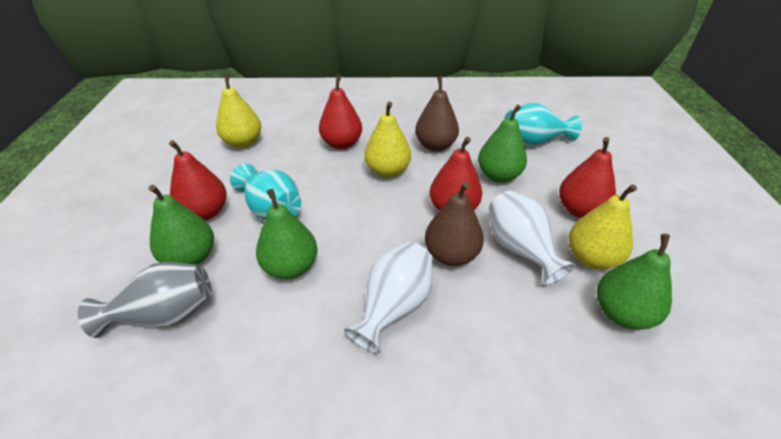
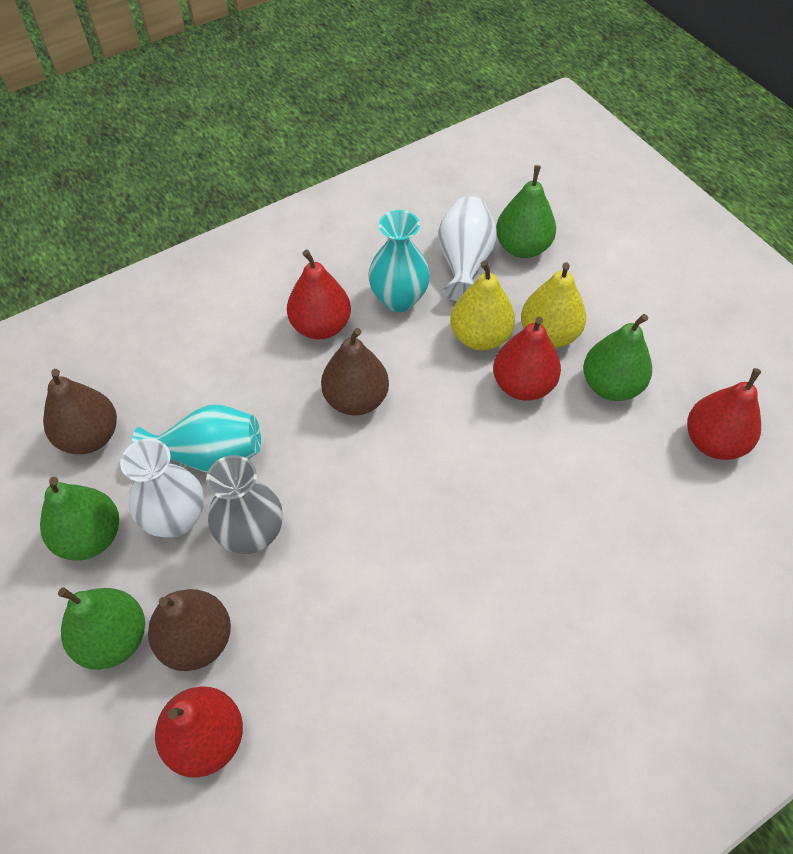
brown pear: [415,76,459,152] [425,182,484,266] = 2 -> [43,369,117,454] [148,589,231,671] [321,328,389,415] = 3
yellow pear: [216,74,261,148] [364,101,411,178] [569,184,637,269] = 3 -> [450,260,515,351] [521,263,586,348] = 2

